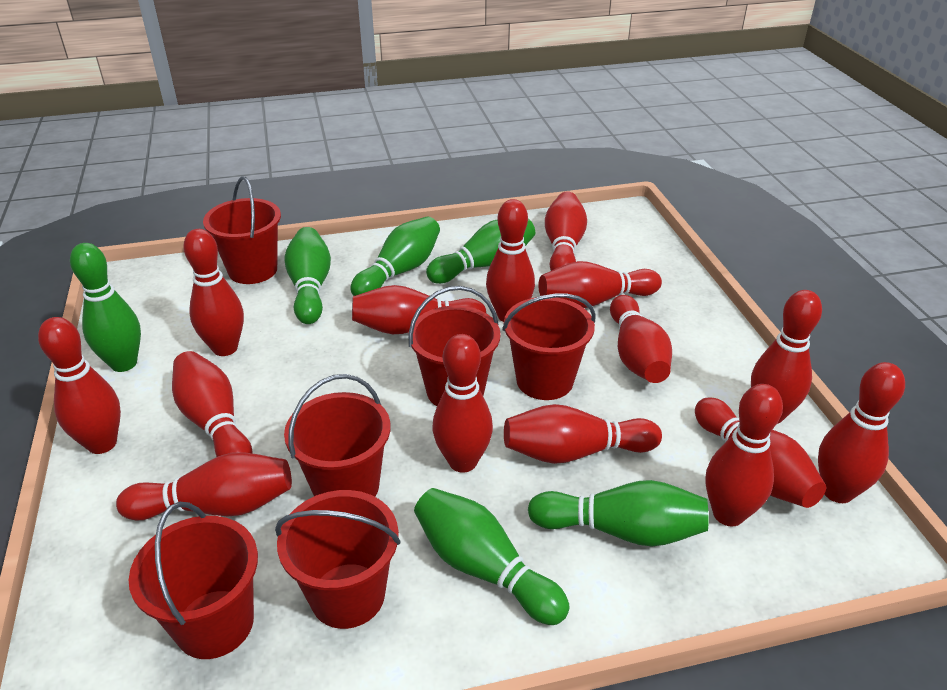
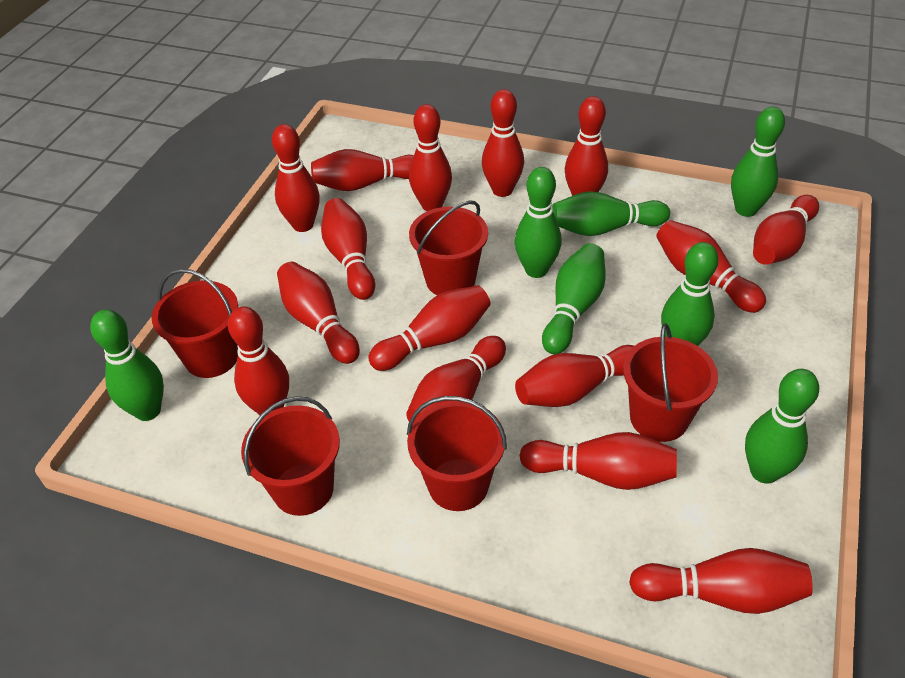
green bowling pin: [70,243,141,372] [284,227,331,324] [350,216,440,296] [414,488,569,625] [426,218,535,284] [528,480,708,546] = 6 -> [90,309,164,421] [515,167,562,278] [542,243,606,354] [552,191,670,236] [661,242,719,346] [731,107,785,217] [745,369,819,484] = 7
red bucket: [129,502,258,659] [203,177,281,284] [275,490,401,629] [284,374,390,497] [408,286,501,406] [502,294,596,400] = 6 -> [151,269,238,378] [241,396,340,516] [407,396,507,511] [409,200,488,295] [623,323,718,442] = 5

